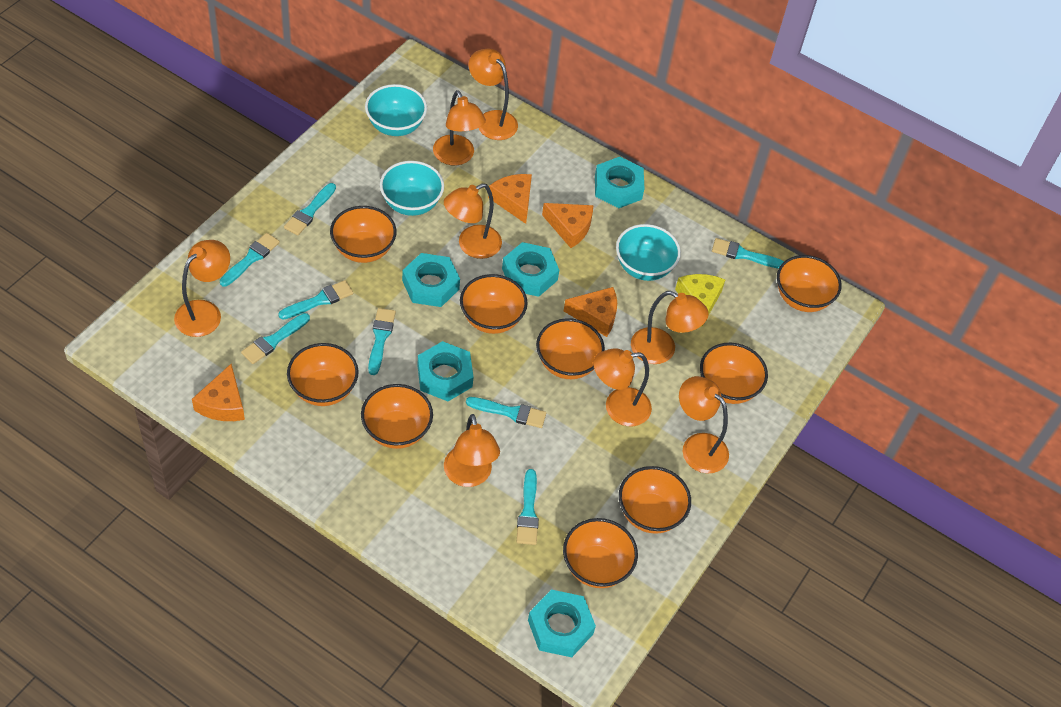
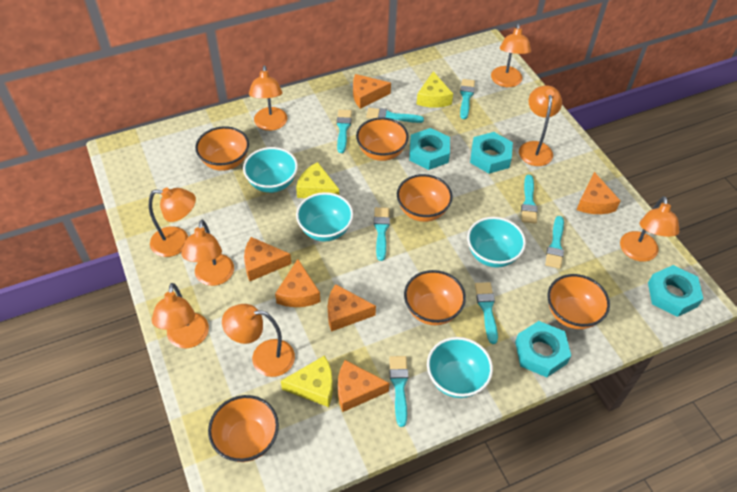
orange bowl: [287,343,358,406] [330,206,396,263] [361,384,433,449] [460,274,528,334] [536,318,605,379] [563,518,638,588] [619,466,691,534] [700,343,768,404] [777,255,842,312] = 9 -> [195,126,249,171] [208,395,279,462] [356,117,409,161] [397,174,453,222] [404,270,466,325] [547,274,610,329] = 6
orange cheese: [192,364,245,421] [488,174,532,224] [542,203,593,248] [564,287,617,337] = 4 -> [244,237,292,281] [275,259,320,307] [328,284,376,332] [338,360,390,412] [353,74,391,109] [577,172,620,214] = 6
turquoise bowl: [365,84,427,136] [380,161,444,216] [616,224,681,281] = 3 -> [243,147,298,193] [296,192,353,242] [427,337,493,398] [467,217,526,268] = 4
turquoise nut: [402,253,460,307] [417,341,473,401] [502,242,559,297] [528,590,596,657] [595,157,644,208] = 5 -> [409,128,450,170] [470,132,513,174] [515,321,571,377] [648,265,703,317] = 4
yellow cheese: [675,274,725,326] = 1 -> [281,355,333,407] [296,162,339,198] [416,71,453,108] = 3

